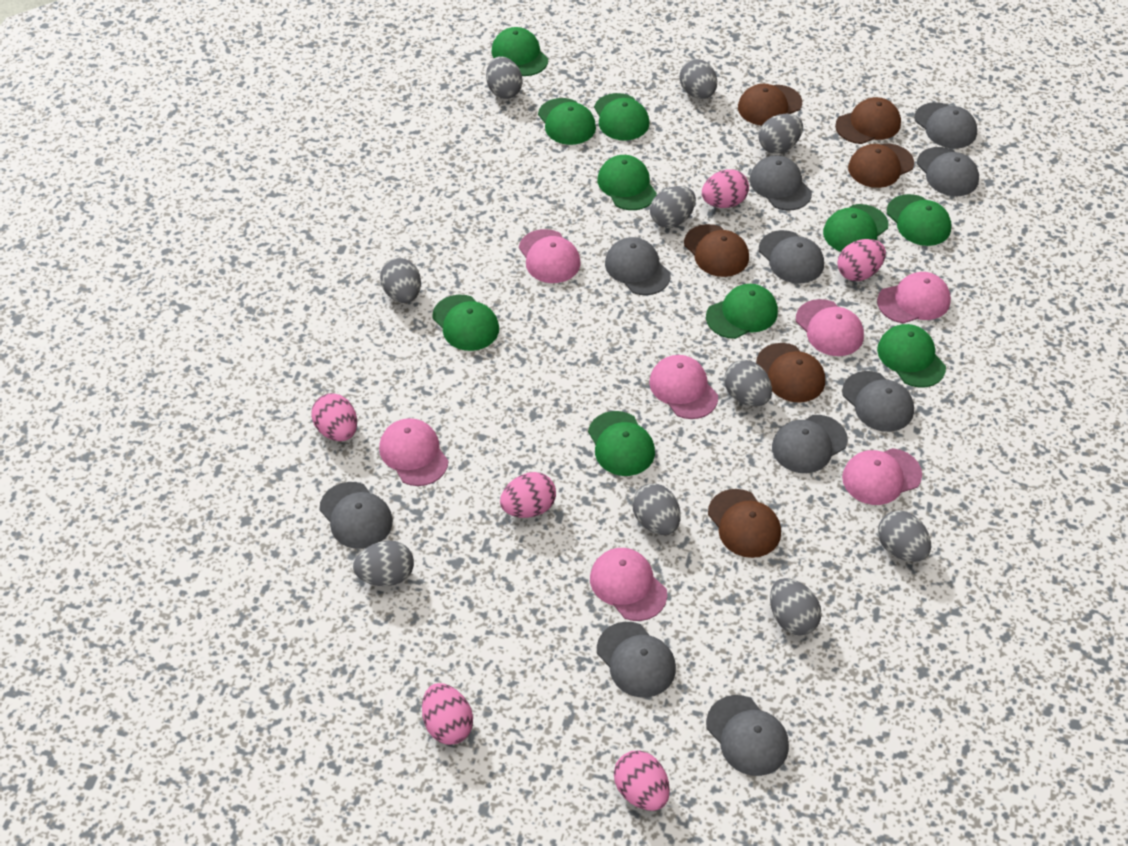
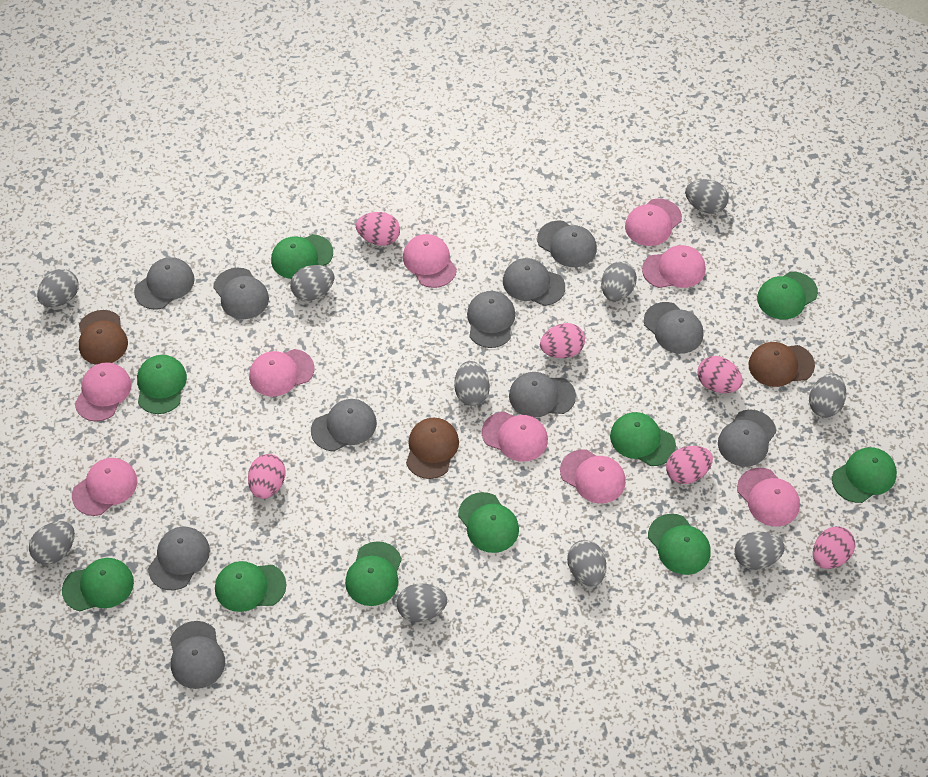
brown cap: [684,224,749,277] [708,489,781,558] [738,84,802,125] [756,343,825,403] [835,97,901,144] [848,143,914,188] = 6 -> [79,310,128,365] [406,418,459,479] [748,342,815,387] = 3
grey cap: [319,482,393,549] [597,622,676,698] [605,237,671,295] [706,695,789,776] [750,155,812,211] [759,230,824,283] [772,415,848,473] [842,371,914,432] [914,102,977,149] [917,147,979,196] = 10 -> [134,257,195,310] [148,526,210,590] [170,621,225,689] [214,268,269,319] [311,399,377,451] [467,291,515,348] [503,258,565,306] [509,372,576,418] [537,220,597,267] [644,302,704,354] [718,410,776,467] = 11
pink cap: [379,418,449,486] [519,229,581,283] [590,548,667,621] [649,355,718,419] [796,299,864,356] [842,448,922,505] [877,272,951,323] = 7 -> [72,458,137,516] [75,362,131,421] [249,349,315,396] [403,234,457,288] [482,411,548,462] [560,449,626,504] [625,199,682,246] [642,245,706,288] [737,468,800,527] = 9

